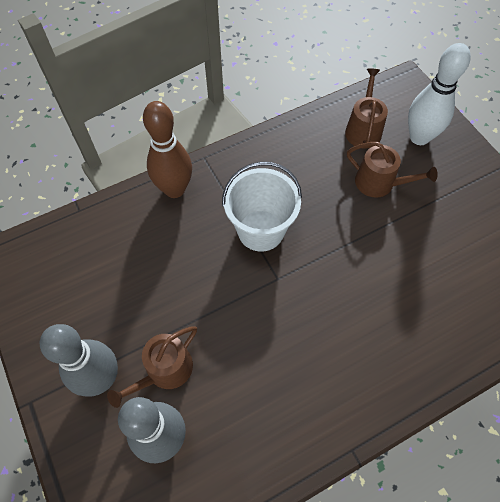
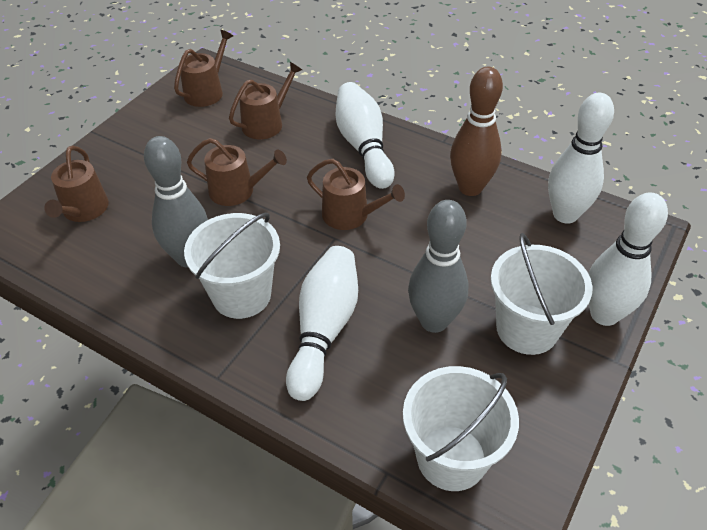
brown watering can: [107,326,197,408] [345,68,388,149] [347,142,438,198] = 3 -> [44,146,109,222] [174,30,233,107] [187,138,287,206] [229,62,302,139] [307,159,405,230] = 5
white bowling pin: [408,43,471,145] = 1 -> [286,246,358,401] [336,82,395,189] [548,93,614,224] [588,193,668,326] = 4
white bucket: [222,162,302,252] = 1 -> [184,213,280,319] [403,366,519,491] [491,233,593,355] = 3

